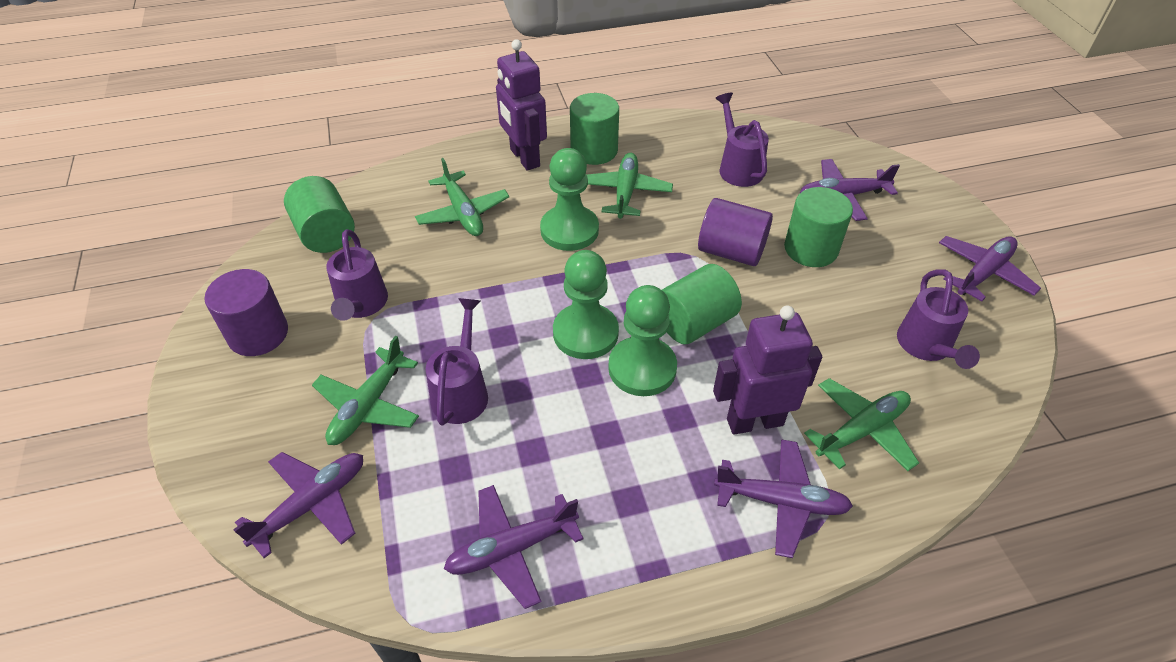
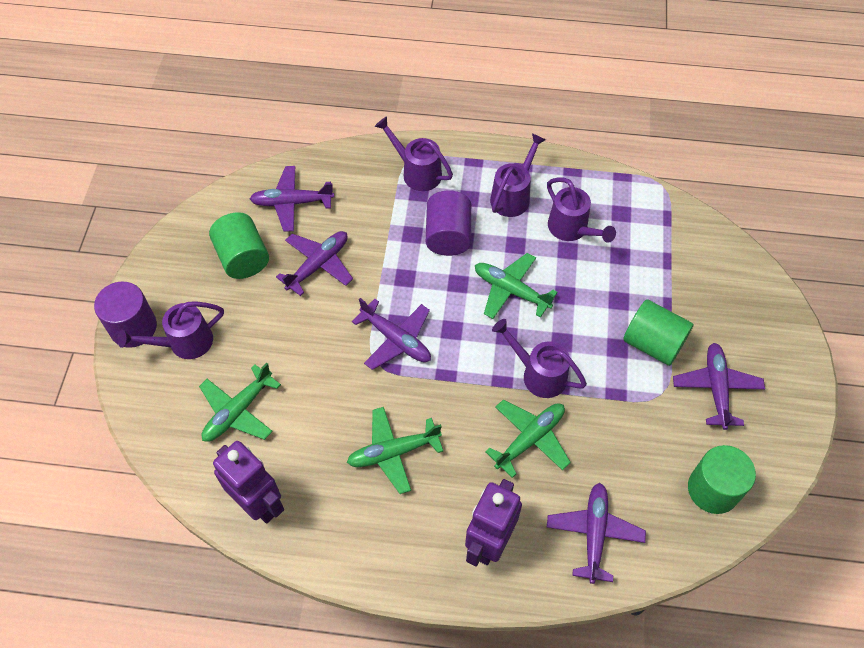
green cylinder: [284,176,355,253] [570,93,619,165] [662,264,742,344] [784,187,853,267] = 4 -> [209,212,269,279] [623,299,694,366] [688,445,756,514] = 3
green pawn: [540,148,599,251] [553,250,619,359] [608,285,677,396] = 3 -> none = 0
purple watering can: [326,229,388,321] [426,298,488,426] [716,93,769,187] [897,269,980,369] = 4 -> [117,301,224,359] [375,116,453,191] [490,133,546,217] [492,319,587,398] [547,177,616,243] = 5

